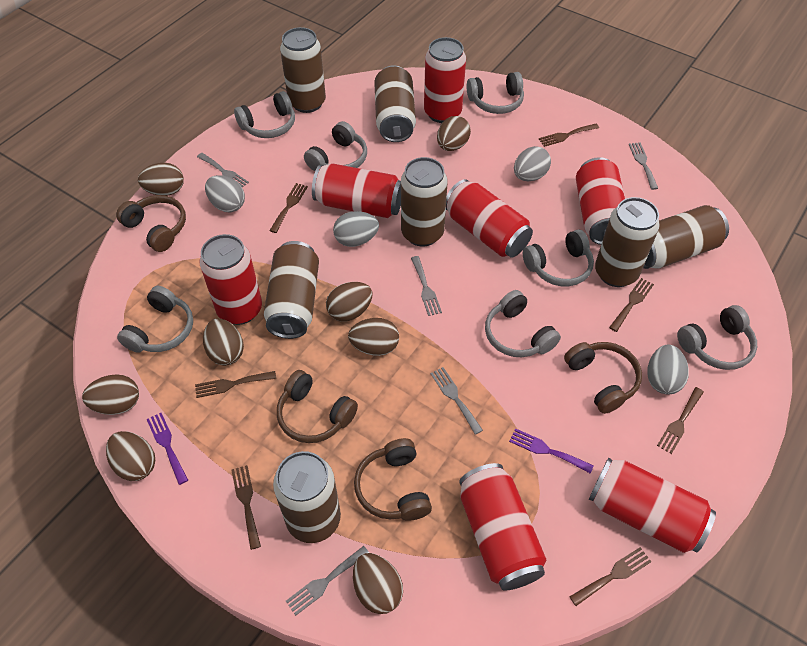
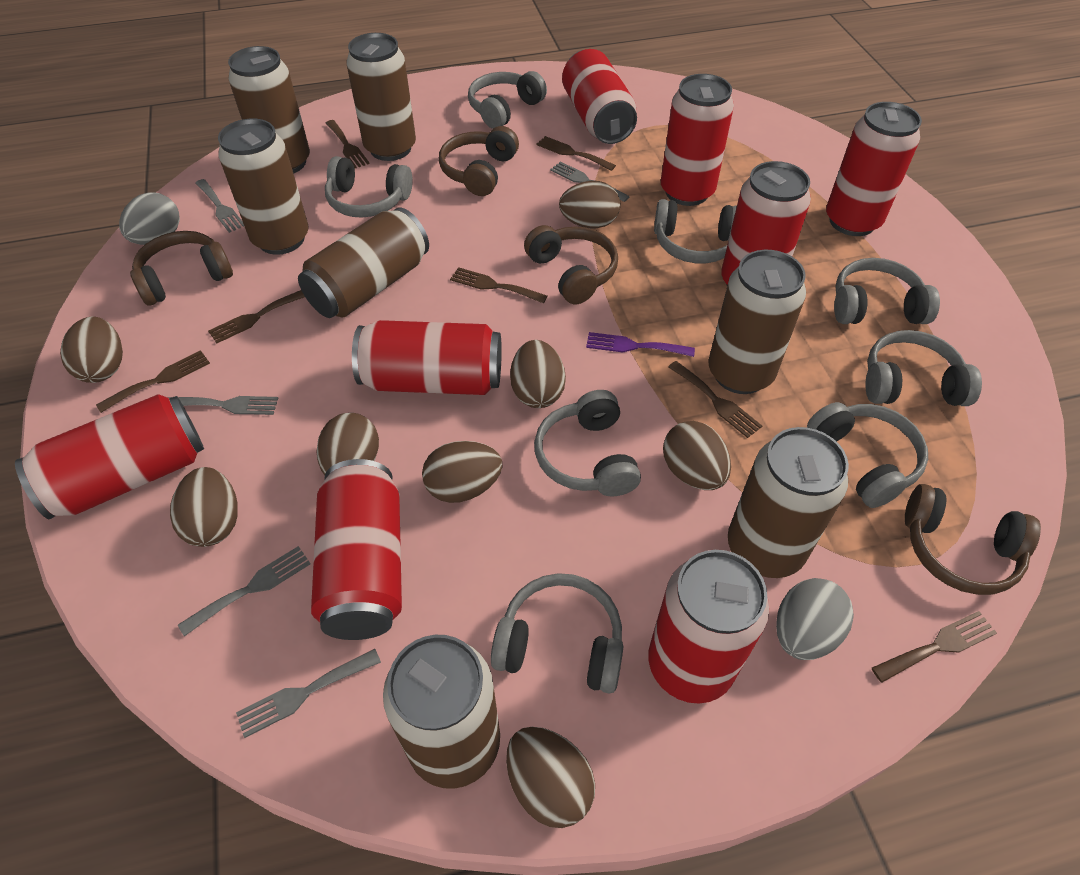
grey egg: [205,175,245,212] [333,211,379,247] [514,146,551,181] [647,344,689,395] = 4 -> [119,192,180,245] [776,578,854,660] = 2
grey headphones: [117,286,193,353] [234,91,295,138] [304,121,367,171] [467,72,524,114] [485,290,561,357] [523,229,594,286] [677,305,757,370] = 7 -> [325,156,413,218] [468,71,547,129] [491,573,623,694] [534,390,641,497] [654,199,737,263] [807,402,928,508] [834,258,940,324] [865,330,982,406] = 8
purple fork: [147,413,188,485] [509,428,594,474] = 2 -> [586,332,695,357] = 1
red can: [200,234,262,325] [312,163,401,218] [424,37,466,123] [446,179,533,257] [459,463,546,590] [576,157,625,245] [589,457,716,553] = 7 -> [15,394,204,519] [311,459,402,640] [352,320,502,395] [562,49,637,144] [648,550,769,704] [661,74,734,206] [721,161,811,285] [826,102,922,236] = 8

